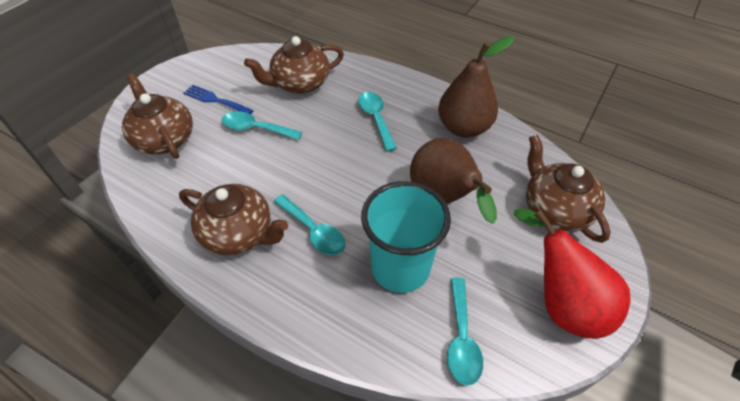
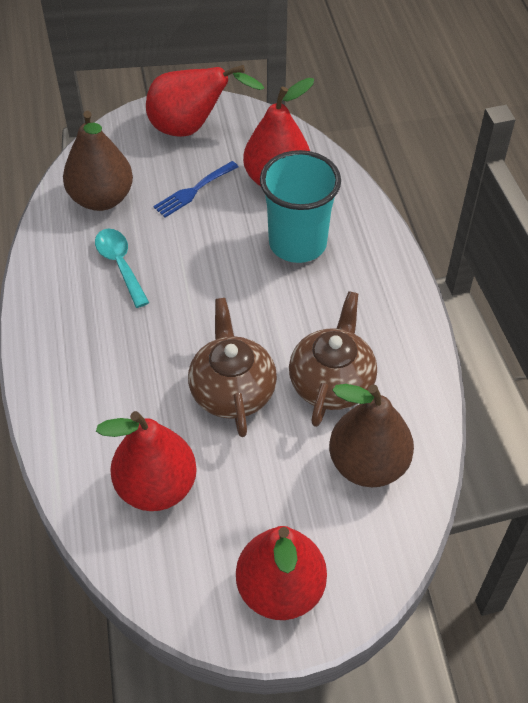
brown teapot: [122,74,193,159] [179,184,288,255] [244,36,344,94] [526,135,611,243] = 4 -> [188,298,277,437] [289,291,377,427] = 2
red pear: [514,209,631,339] = 1 -> [96,411,197,511] [146,65,264,137] [236,526,327,620] [243,78,314,186] = 4
turquoise spoon: [222,111,302,140] [274,194,346,255] [358,92,397,151] [447,278,483,386] = 4 -> [95,229,149,308] = 1

